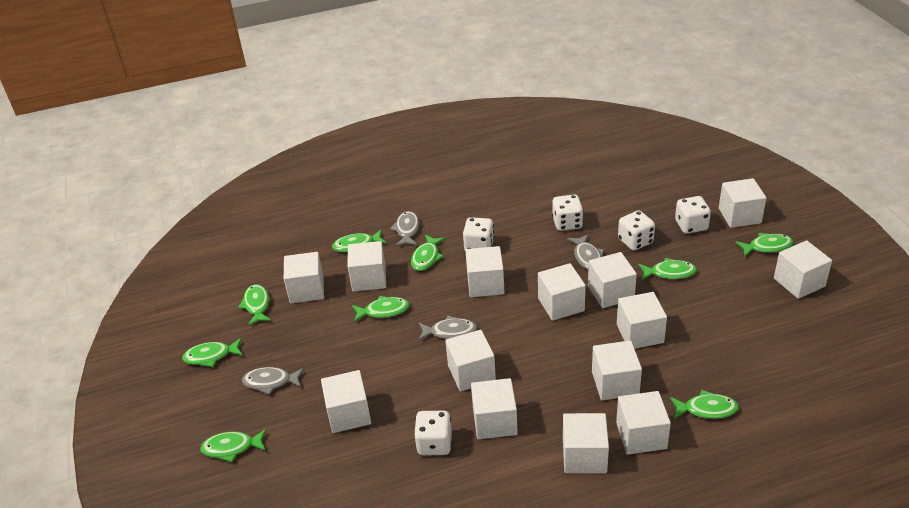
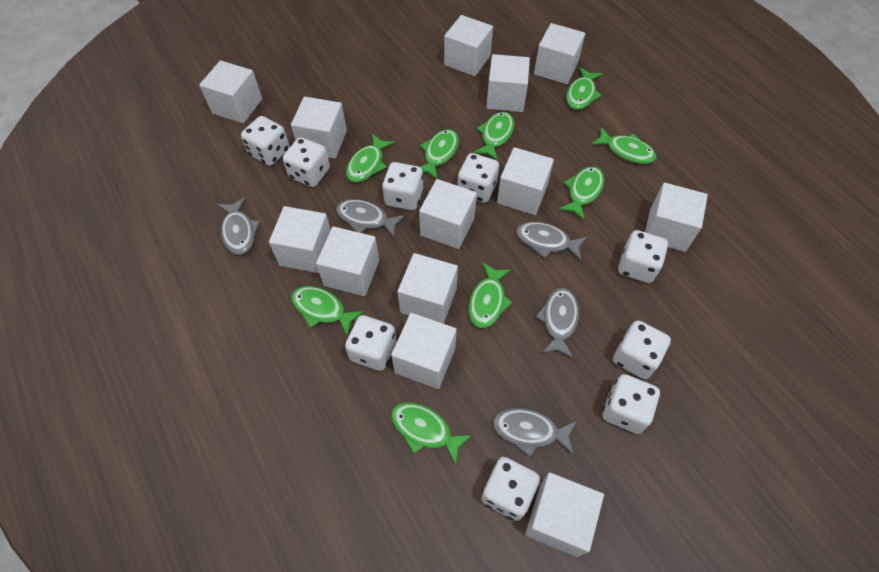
grey fish: [242,367,304,395] [390,211,420,246] [418,315,477,341] [567,234,604,270] = 4 -> [217,197,260,255] [336,199,405,237] [493,408,576,457] [516,222,587,260] [536,288,579,358] = 5
white cube: [284,252,324,303] [321,370,371,433] [348,241,386,292] [445,330,496,392] [465,246,504,297] [471,378,518,439] [538,263,586,321] [563,413,609,473] [588,252,637,308] [592,340,642,400] [616,391,671,455] [617,292,667,349] [719,178,766,228] [774,240,832,299] = 14 -> [199,60,262,123] [269,206,331,273] [291,97,347,159] [316,226,379,296] [391,313,457,389] [397,253,458,324] [419,179,477,249] [444,15,493,76] [486,54,530,112] [497,147,554,215] [525,472,604,557] [534,23,585,84] [645,183,708,252] = 13
white dice: [414,411,452,455] [463,217,494,250] [552,194,583,231] [618,211,655,251] [675,196,711,234] = 5 -> [241,116,289,166] [283,137,330,187] [345,315,396,371] [382,162,423,210] [457,153,499,203] [481,457,540,521] [603,374,660,434] [613,320,671,379] [618,230,668,283] = 9

